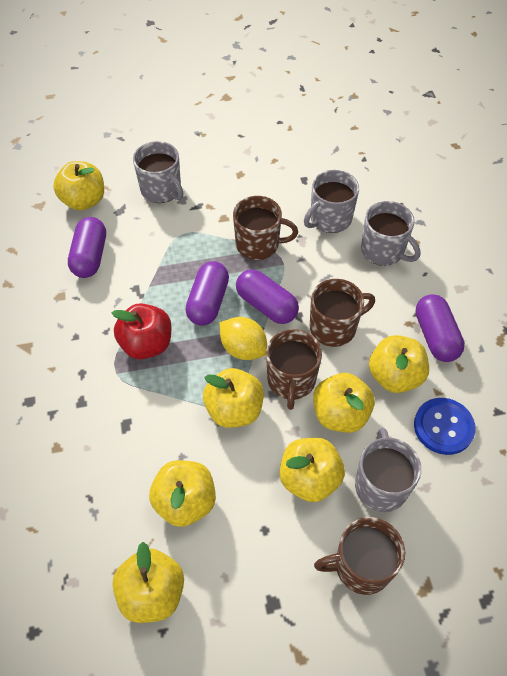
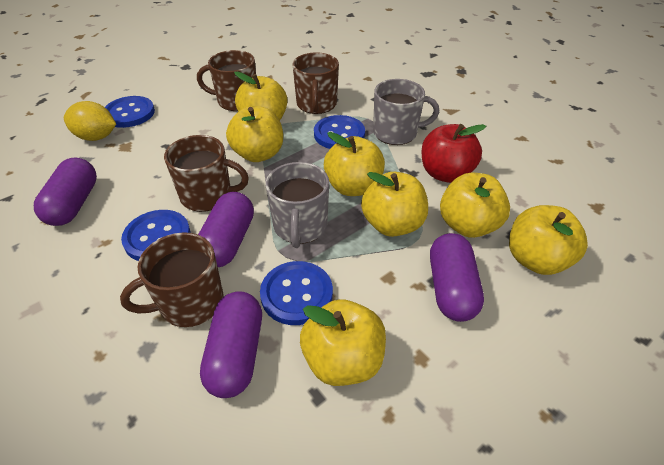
blue button: [414,398,476,455] = 1 -> [105,96,155,128] [121,210,190,261] [260,261,333,325] [314,115,365,149] = 4
grey mug: [133,141,183,203] [304,170,359,233] [355,428,422,512] [361,201,420,266] = 4 -> [266,162,329,248] [373,79,439,145] = 2

